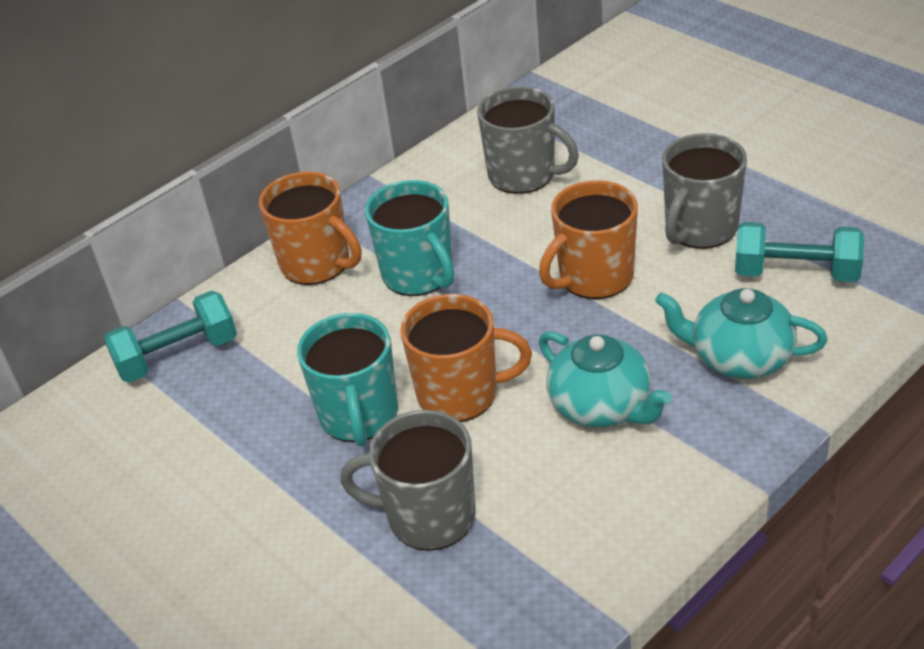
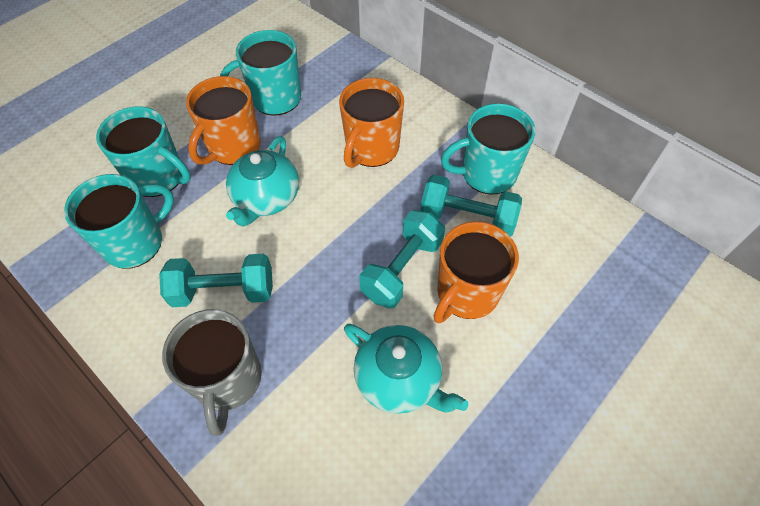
grey mug: [340,410,476,551] [477,86,579,194] [662,133,747,249] = 3 -> [162,309,262,436] = 1
turquoise dumbbell: [104,291,237,382] [735,222,864,282] = 2 -> [159,254,273,307] [359,210,445,309] [420,175,522,237] = 3
turquoise mug: [297,313,398,447] [365,180,454,296] = 2 -> [64,174,174,269] [96,106,191,197] [220,30,301,116] [441,103,535,195] = 4

